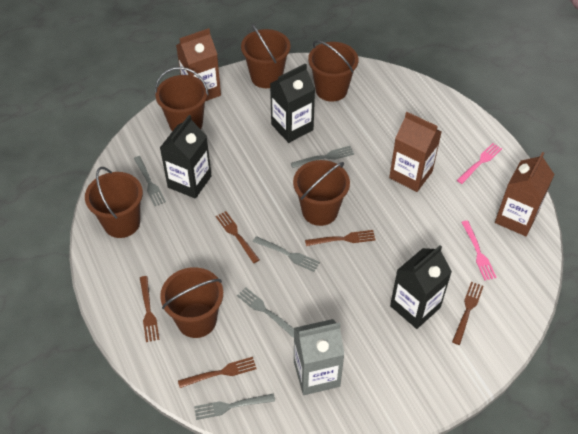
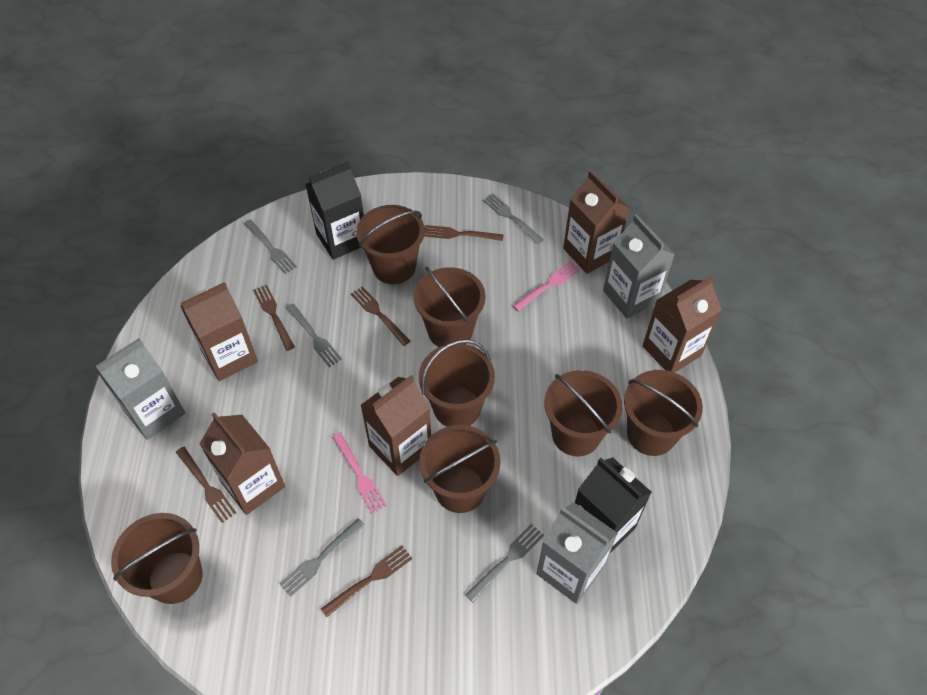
black carton: [160,115,212,199] [270,63,315,143] [390,245,452,329] = 3 -> [306,161,364,260] [575,457,652,553] = 2
brown bucket: [85,167,143,238] [155,67,209,131] [160,267,223,338] [241,24,290,88] [293,160,350,226] [308,40,358,102] = 6 -> [111,513,203,604] [356,205,425,284] [414,267,486,347] [419,339,495,427] [420,425,501,513] [544,370,623,456] [624,370,703,456] = 7
brown carton: [176,28,221,101] [389,112,442,192] [495,152,555,236] = 3 -> [181,282,258,381] [199,412,285,515] [360,375,431,476] [563,170,629,274] [643,276,721,373] = 5
grey carton: [294,319,345,395] = 1 -> [95,338,185,440] [537,502,618,604] [603,214,675,318] = 3

